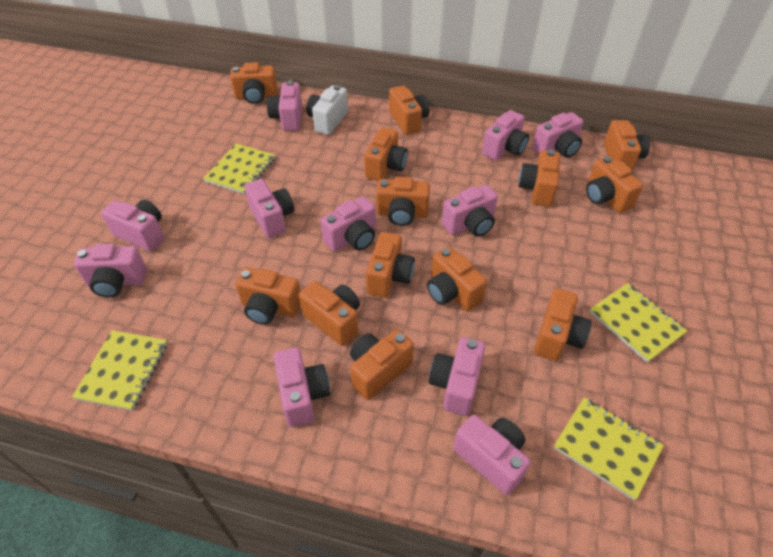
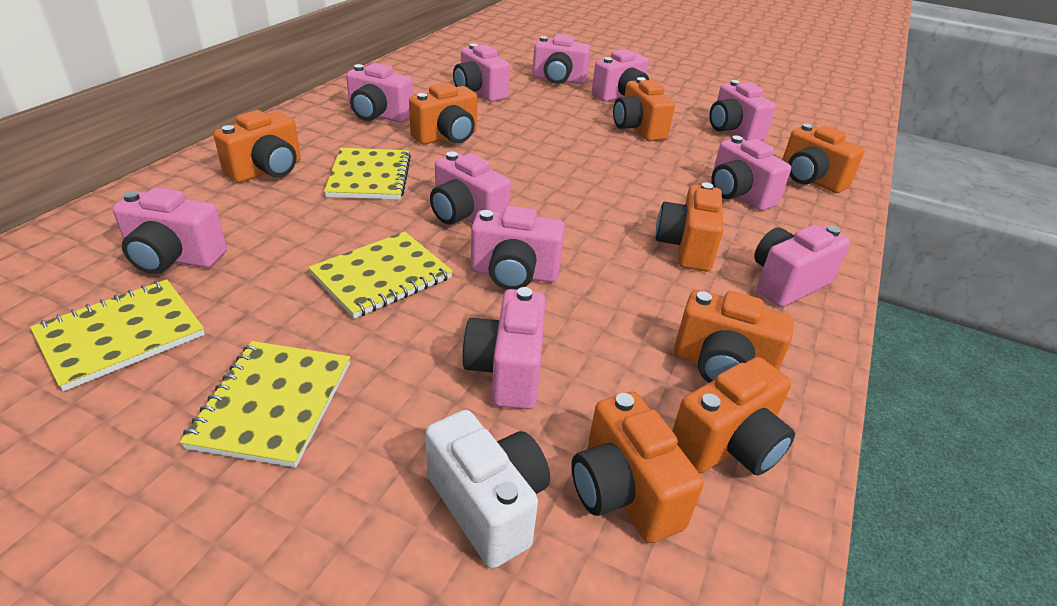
orange camera: [230,62,277,104] [235,267,300,325] [299,281,360,346] [350,329,414,400] [364,127,408,181] [366,232,415,298] [376,177,430,226] [389,85,429,135] [427,246,487,311] [519,149,560,207] [534,288,592,361] [586,156,643,213] [604,120,650,171] = 13 -> [214,110,301,183] [409,82,477,145] [571,391,704,543] [613,77,675,141] [656,182,723,272] [672,357,795,475] [674,290,794,383] [782,123,865,193] = 8

